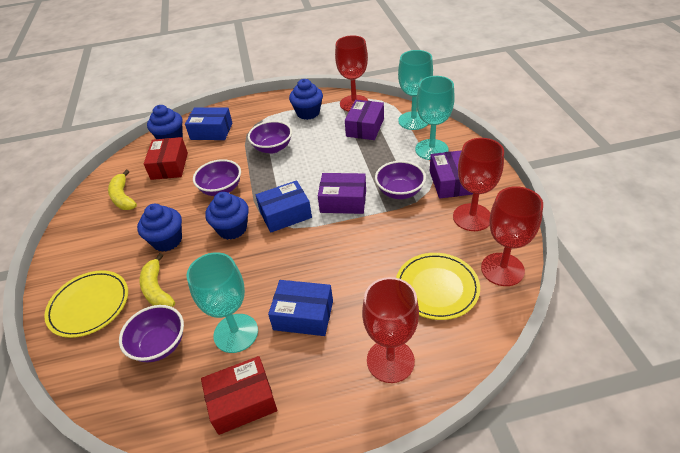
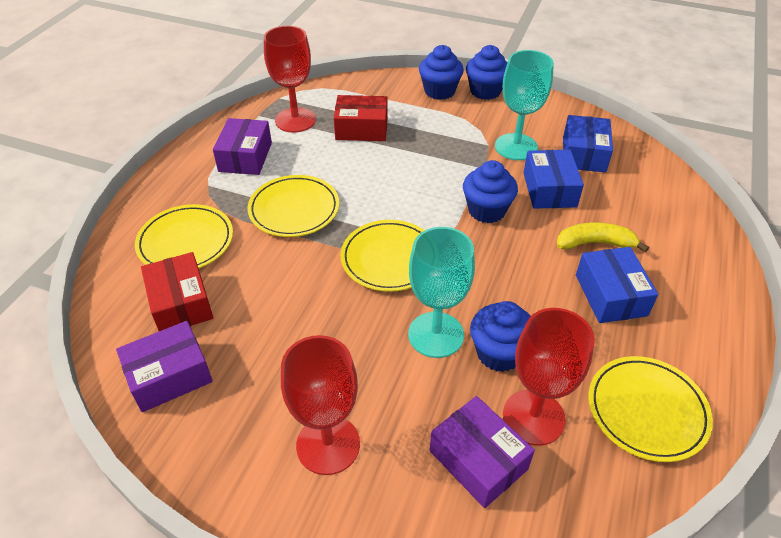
purple bowl: [119,305,184,362] [193,159,241,196] [248,121,292,154] [375,161,426,199] = 4 -> none = 0
red goblet: [335,35,368,111] [362,277,419,383] [453,138,504,231] [481,186,543,286] = 4 -> [264,26,316,133] [281,335,360,475] [503,308,595,446] = 3
turquoise goblet: [187,252,258,353] [398,50,433,130] [415,76,455,160] = 3 -> [408,227,475,358] [495,50,554,160] = 2
yellow banana: [108,170,137,210] [140,253,175,307] = 2 -> [557,222,649,252] = 1
yellow plate: [44,270,128,338] [396,253,480,320] = 2 -> [135,204,233,269] [248,175,339,237] [341,220,425,292] [589,356,713,462] = 4

